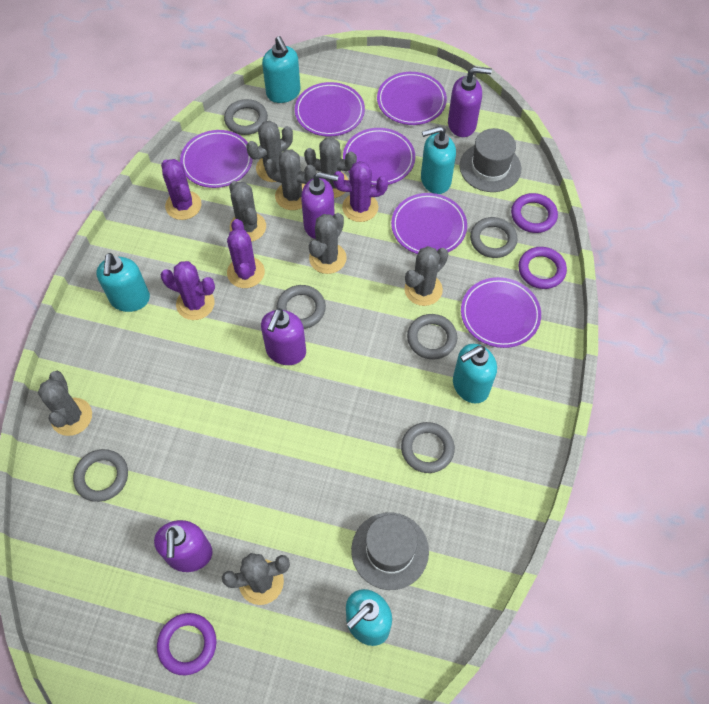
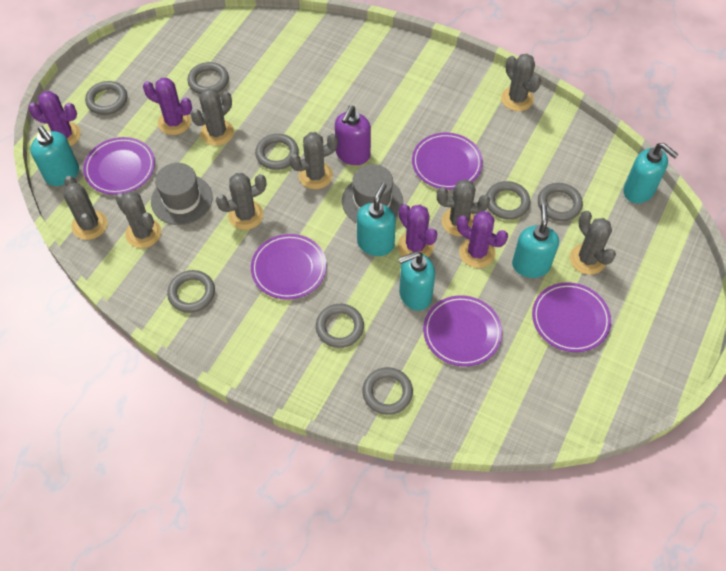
grey ring: [73,449,128,502] [224,99,268,135] [276,285,326,329] [401,422,455,473] [407,314,457,360] [470,217,518,258] = 6 -> [85,81,127,115] [167,270,215,313] [187,62,229,94] [255,134,299,170] [316,304,364,348] [362,367,413,415] [486,181,530,220] [538,183,583,221] = 8
purple plate: [180,130,253,188] [295,82,365,137] [343,128,415,185] [377,72,447,125] [391,193,467,254] [461,277,541,348] = 6 -> [83,137,155,195] [251,234,327,300] [412,133,483,190] [423,295,502,366] [532,282,611,352] = 5
purple ring: [157,613,217,675] [511,193,558,233] [518,247,567,289] = 3 -> none = 0
purple soap dispenser: [154,520,212,572] [261,308,306,365] [301,172,338,239] [448,67,492,137] = 4 -> [335,106,371,165] = 1

